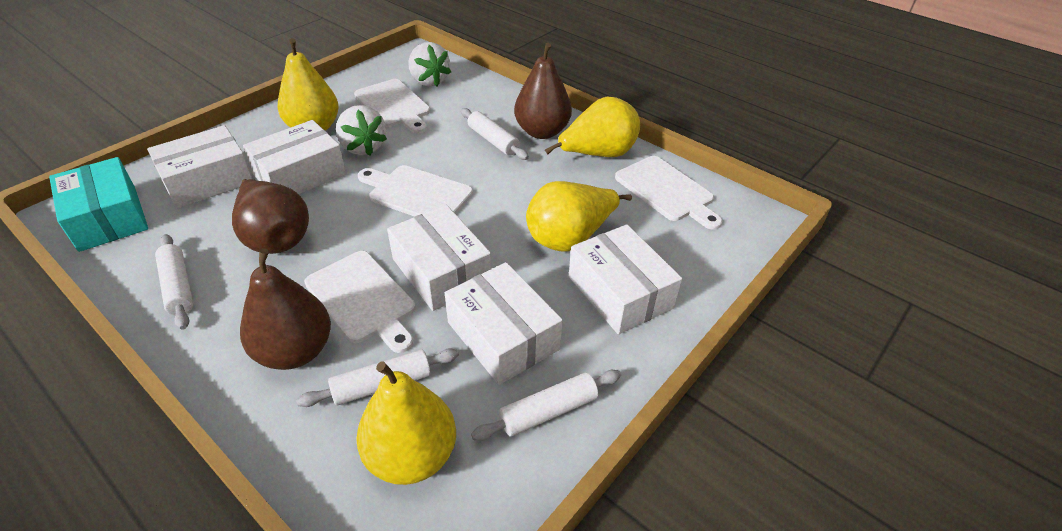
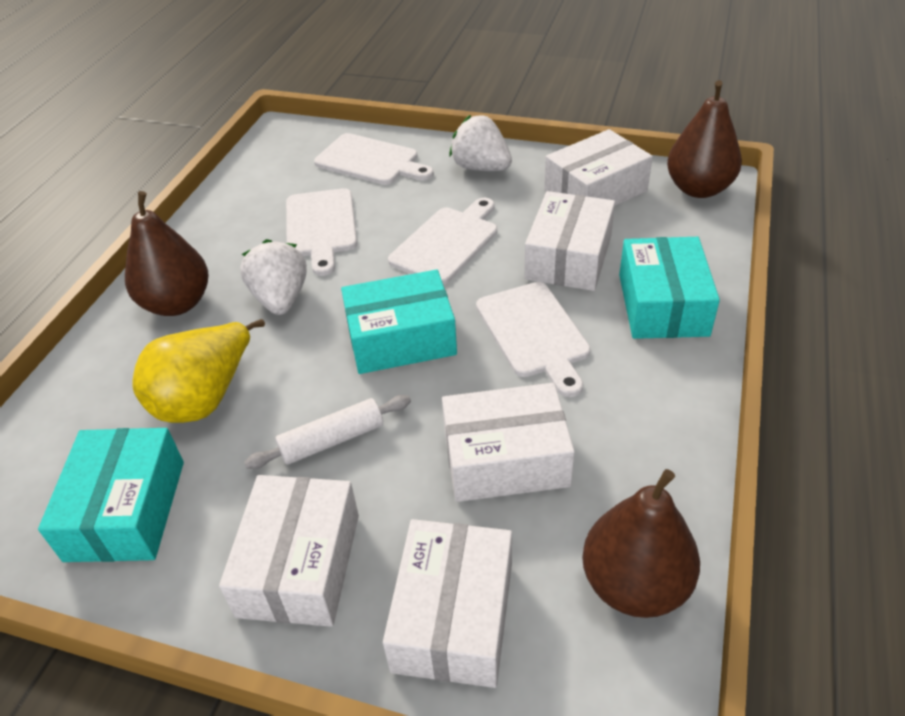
turquoise box: [49,157,148,252] = 1 -> [38,428,184,562] [341,270,457,374] [619,237,720,339] = 3
white rolling pin: [155,234,194,330] [296,348,459,407] [461,108,529,160] [471,370,621,441] = 4 -> [244,395,411,469] = 1
yellow pear: [278,38,339,131] [356,362,456,485] [526,181,632,251] [545,97,640,157] = 4 -> [133,319,265,423] = 1

